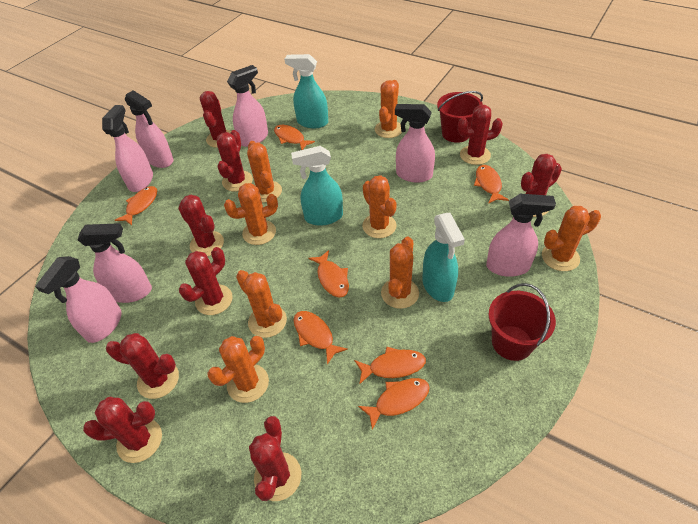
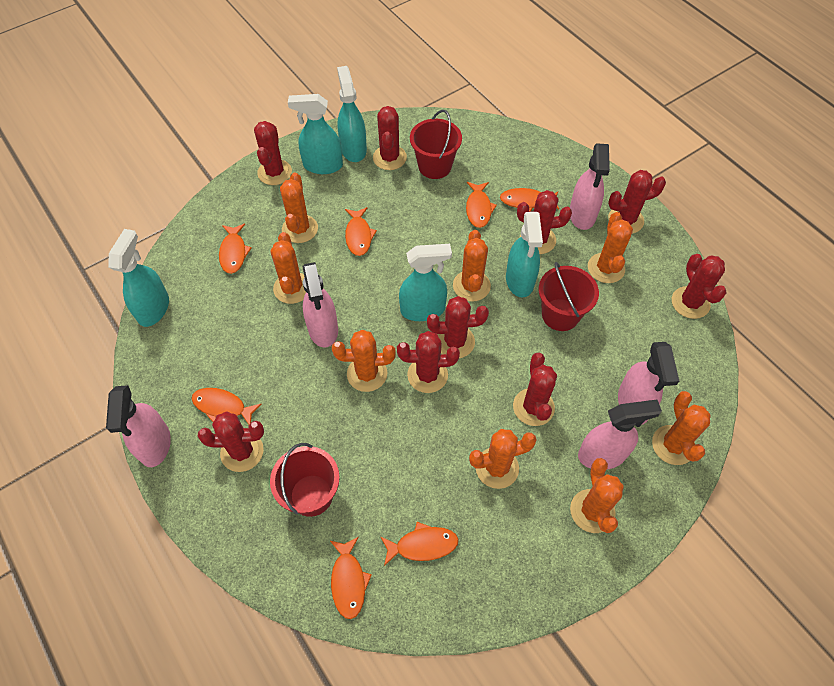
pink spray bottle: [35,256,122,343] [78,223,152,303] [102,105,153,192] [125,90,173,168] [227,65,268,147] [395,104,435,183] [486,194,556,277] = 7 -> [106,385,171,467] [303,262,338,348] [570,144,610,230] [578,400,662,470] [618,342,679,424] = 5
red bucket: [437,91,483,143] [488,283,556,361] = 2 -> [270,443,340,517] [410,110,462,179] [539,262,599,331] = 3
turquoise spray bottle: [285,54,328,128] [291,146,343,226] [422,213,465,302] = 3 -> [108,229,169,327] [288,94,343,174] [337,66,367,162] [399,244,452,321] [506,212,543,298] = 5

